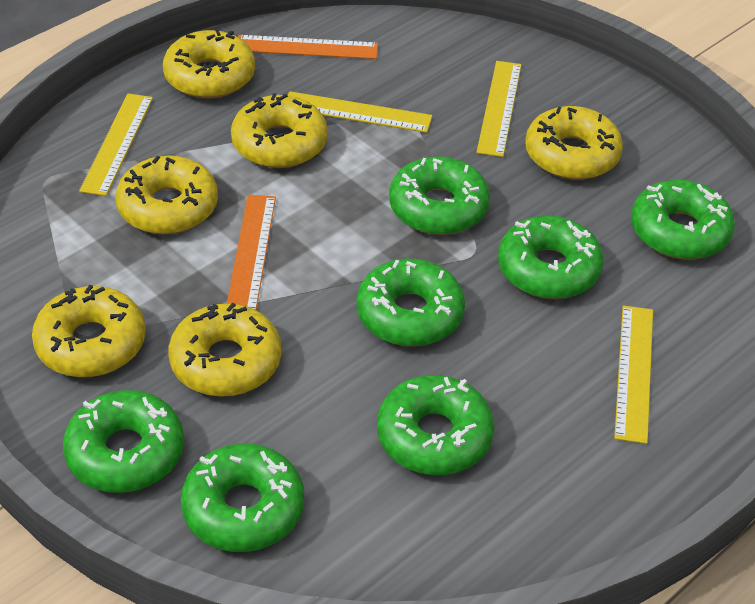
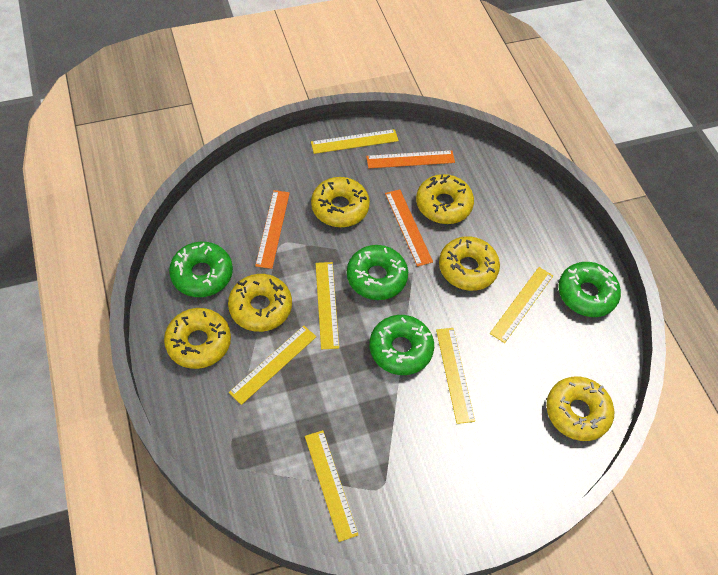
green donut: [63,390,184,493] [181,444,304,552] [357,259,465,346] [377,375,494,475] [389,157,490,235] [498,216,604,299] [631,180,735,259] = 7 -> [169,242,233,297] [347,245,408,300] [370,315,434,375] [558,262,621,317] = 4
orange ruler: [227,195,276,310] [238,35,378,59] = 2 -> [255,190,290,269] [366,150,455,168] [385,189,433,267] = 3
yellow ruler: [79,94,153,196] [288,91,432,133] [476,61,521,157] [614,306,653,444] = 4 -> [229,326,316,405] [305,430,359,542] [311,129,399,154] [315,262,339,349] [436,328,475,424] [490,267,553,343] = 6

